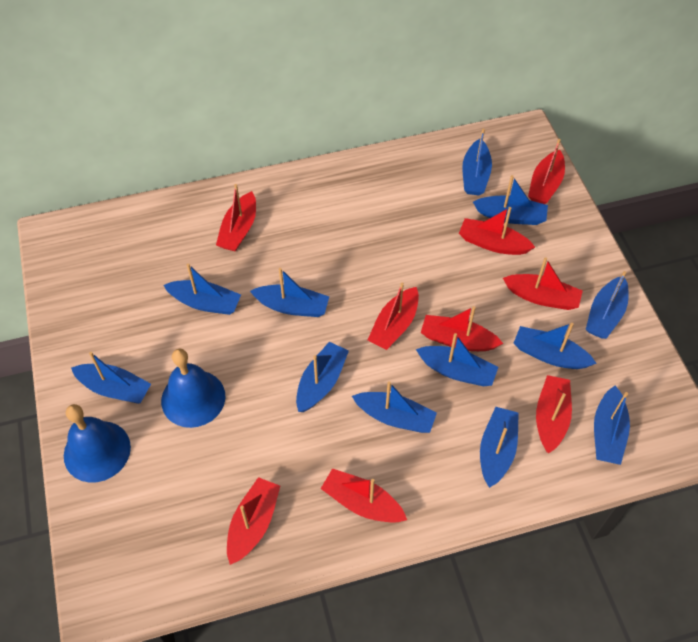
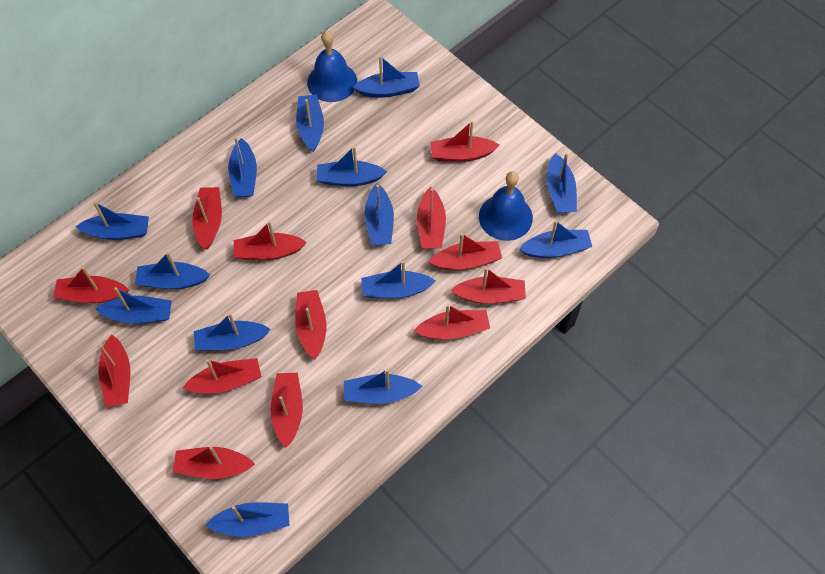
blue boat: [71,352,151,404] [163,263,241,315] [250,268,329,317] [296,342,349,412] [352,381,437,433] [416,333,498,386] [462,129,492,195] [473,175,548,225] [480,407,519,488] [513,323,597,369] [586,271,629,339] [594,385,630,465] = 12 -> [75,201,149,240] [96,287,172,324] [135,252,210,289] [194,313,271,351] [205,502,289,537] [228,137,257,198] [296,95,324,152] [317,146,387,186] [344,369,422,404] [353,56,420,98] [361,261,436,298] [365,183,394,245] [519,220,592,258] [547,153,577,213] = 14
red boat: [216,184,256,252] [227,477,280,565] [321,468,407,523] [368,283,419,350] [421,306,503,351] [459,207,535,255] [503,257,583,310] [528,139,565,204] [536,375,572,453] = 9 -> [53,267,129,303] [98,334,130,407] [173,446,255,479] [183,358,262,394] [192,187,222,249] [234,221,307,260] [270,373,303,448] [295,290,326,359] [414,304,490,340] [417,187,446,249] [429,233,502,271] [430,121,499,162] [451,267,526,304] = 13

